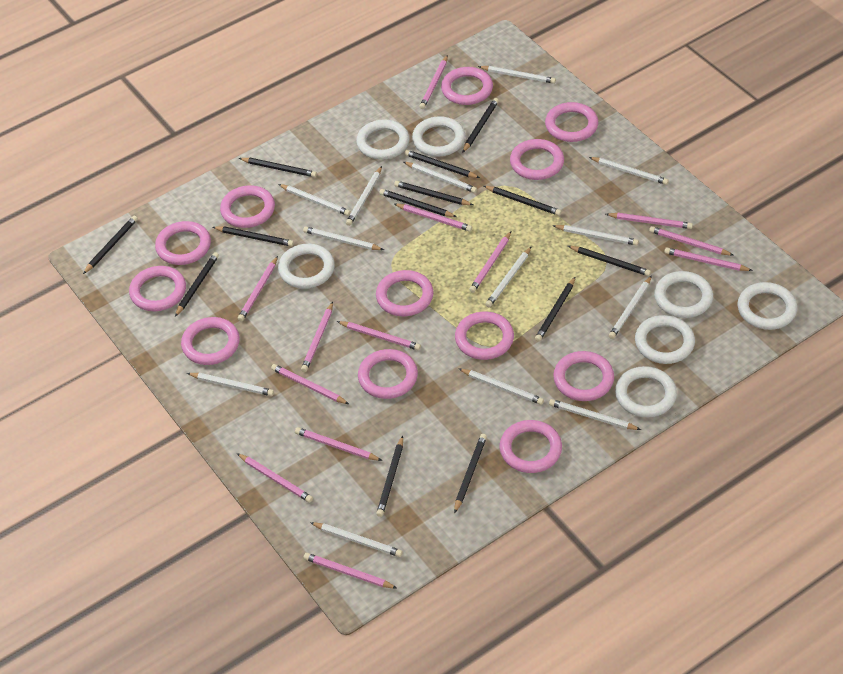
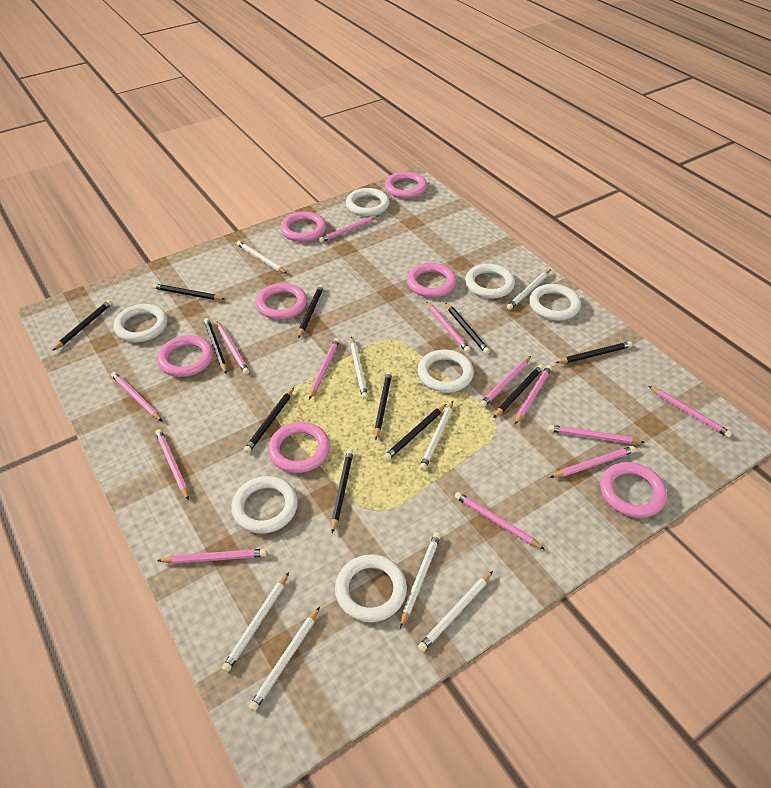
black pencil: [83,216,138,274] [175,252,219,317] [213,226,294,247] [239,158,317,177] [376,436,403,517] [380,189,456,217] [394,181,473,205] [405,150,480,178] [454,434,487,514] [463,98,499,152] [484,186,562,216] [535,277,575,342] [568,246,651,276] = 13 -> [52,300,113,351] [153,283,225,300] [204,318,227,374] [244,387,294,453] [298,285,324,338] [331,449,353,533] [374,371,392,440] [384,404,446,460] [445,302,490,354] [493,365,544,418] [556,341,632,363] = 11
pink ring: [129,266,186,311] [155,221,211,265] [181,317,240,365] [220,185,275,228] [358,349,418,399] [376,270,434,316] [441,67,493,105] [455,312,514,360] [500,420,562,473] [510,139,564,180] [545,102,598,142] [553,351,614,401] = 12 -> [157,335,213,377] [256,283,307,320] [268,422,330,473] [280,211,326,242] [385,172,427,199] [407,263,456,298] [600,462,667,518] = 7
white pencil: [187,373,274,396] [278,184,351,216] [303,226,384,250] [310,522,403,557] [346,166,382,226] [404,162,477,193] [459,369,544,405] [478,66,556,84] [485,246,532,307] [549,399,641,430] [553,225,639,246] [589,157,669,185] [609,276,652,339] = 13 -> [222,572,289,672] [237,241,287,274] [249,607,320,711] [350,337,368,399] [400,532,441,628] [418,571,493,652] [419,401,453,470] [507,269,551,310] = 8

